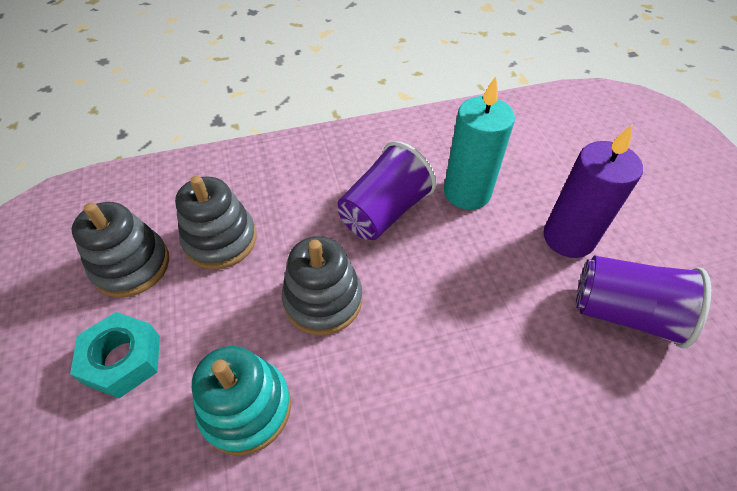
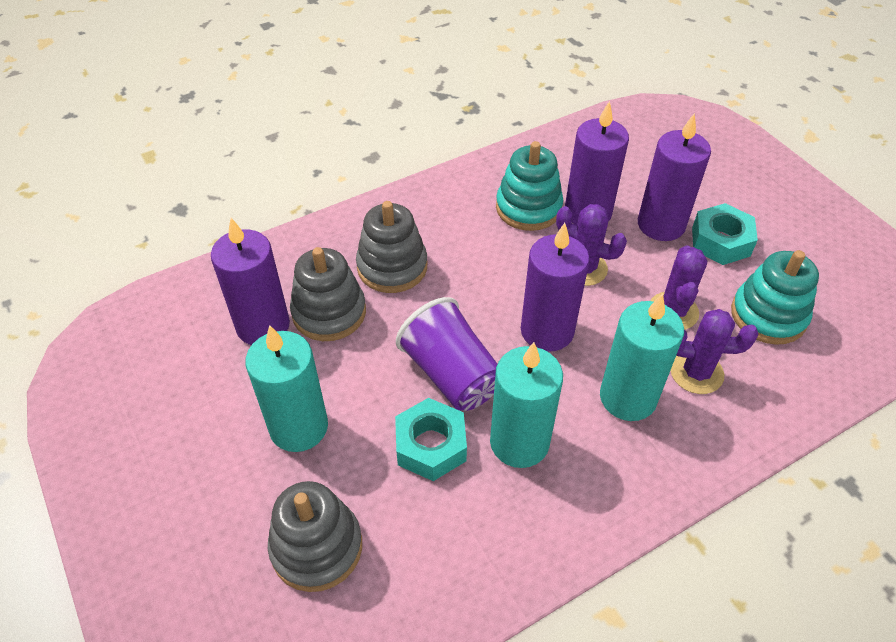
purple cactus: none = 0 -> [556,204,627,286] [650,245,707,330] [671,309,758,394] = 3
purple candle: [544,124,643,258] = 1 -> [211,218,290,345] [521,223,589,352] [565,101,629,225] [638,113,711,241] = 4
purple cup: [337,141,437,240] [576,256,711,348] = 2 -> [396,297,497,411] = 1
turquoise candle: [444,76,515,210] = 1 -> [245,325,328,452] [490,342,563,468] [600,293,684,421] = 3
turquoise nut: [70,312,160,398] = 1 -> [395,398,467,481] [692,203,758,265] = 2
turquoise stacking toy: [192,346,291,456] = 1 -> [496,141,563,231] [731,250,819,345] = 2

